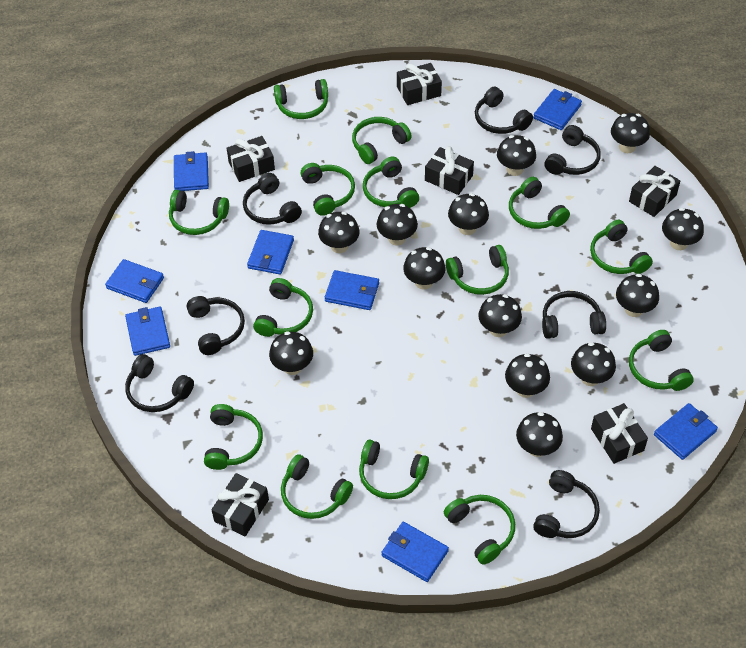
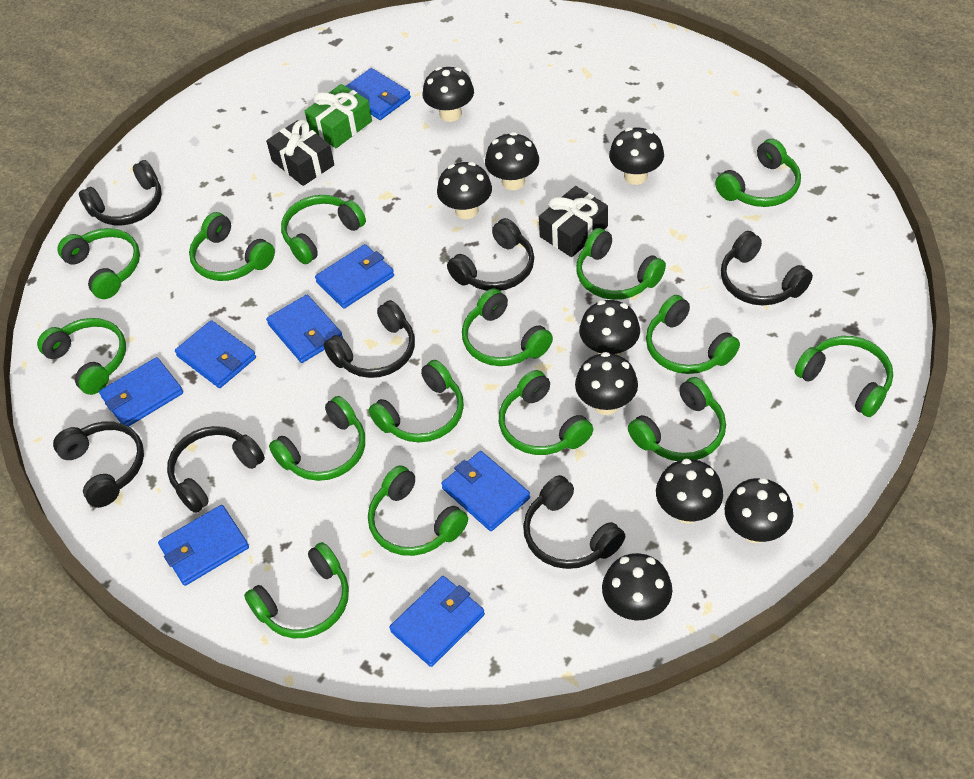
black gift: [212,473,269,536] [227,136,275,182] [397,63,442,105] [425,146,474,195] [591,403,648,464] [629,166,680,217] = 6 -> [266,120,334,186] [539,186,608,257] = 2
black mushroom: [269,331,313,375] [318,212,359,253] [377,204,418,245] [403,247,445,290] [448,193,489,235] [478,294,522,337] [497,135,536,176] [505,353,550,398] [516,412,563,457] [571,342,616,386] [611,113,650,153] [616,274,659,317] [662,208,704,250] = 13 -> [423,67,474,122] [437,162,492,219] [485,132,539,190] [575,352,638,415] [579,300,640,356] [602,553,672,620] [609,127,664,185] [656,459,723,524] [725,478,793,543] = 9
green gift: none = 0 -> [305,84,372,148] = 1
green headphones: [169,190,229,235] [204,404,263,470] [253,278,313,337] [274,79,328,119] [281,454,353,519] [300,163,355,216] [352,117,412,164] [359,440,429,499] [363,157,419,208] [444,495,515,565] [446,245,509,295] [509,177,570,229] [590,220,653,274] [629,330,694,391] = 14 -> [37,318,126,395] [57,228,140,299] [189,212,275,281] [244,542,349,638] [269,396,365,481] [281,195,366,264] [368,465,468,556] [369,360,464,443] [462,288,553,366] [499,370,593,455] [576,228,666,300] [628,377,726,461] [646,295,740,374] [715,139,801,207] [795,336,893,417] = 15

